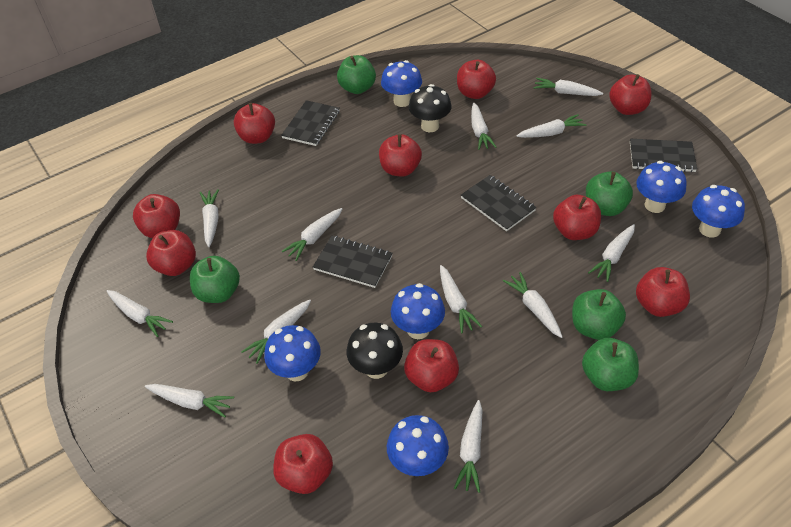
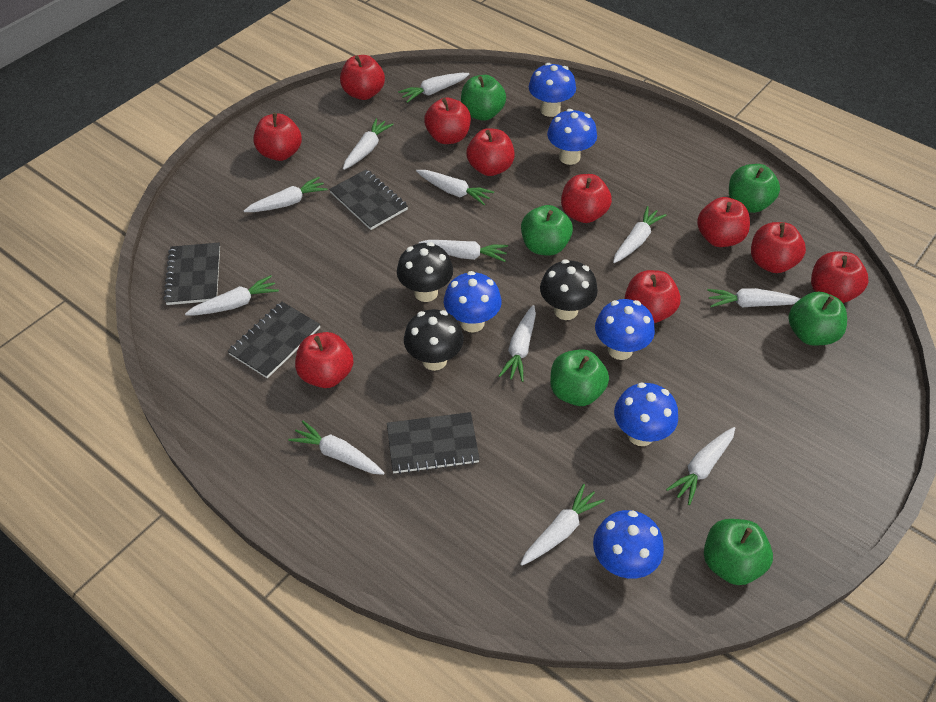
black mushroom: [347,323,403,379] [409,84,451,132] = 2 -> [397,242,453,302] [404,309,464,371] [540,259,598,320] = 3
green apple: [190,256,240,303] [337,55,376,94] [572,289,626,340] [582,338,639,391] [586,171,633,216] = 5 -> [461,75,506,121] [521,205,573,256] [550,349,609,406] [704,519,773,585] [729,164,780,213] [788,292,847,346] = 6

